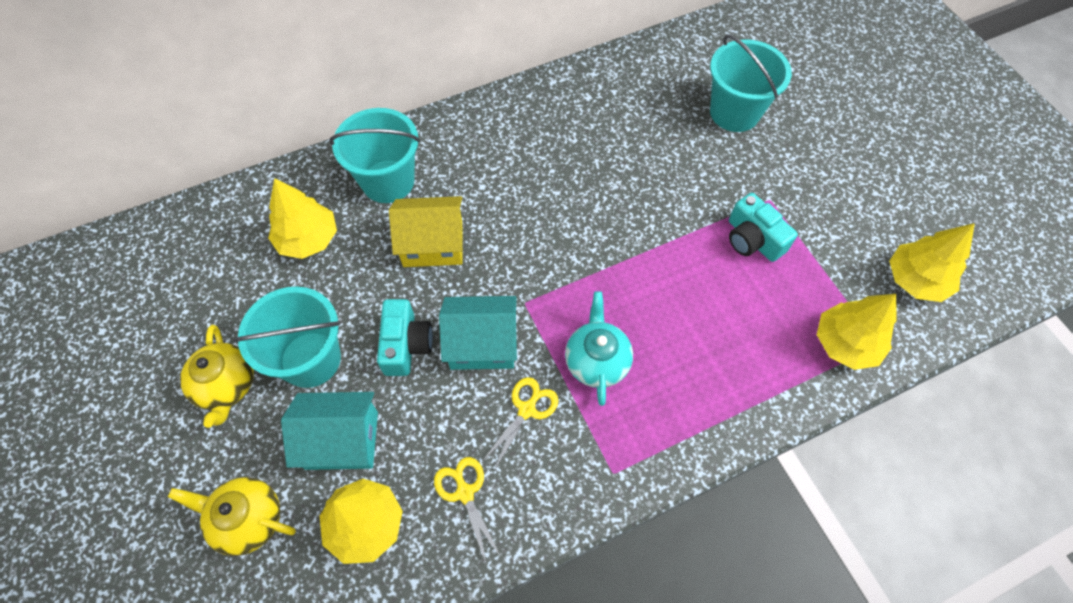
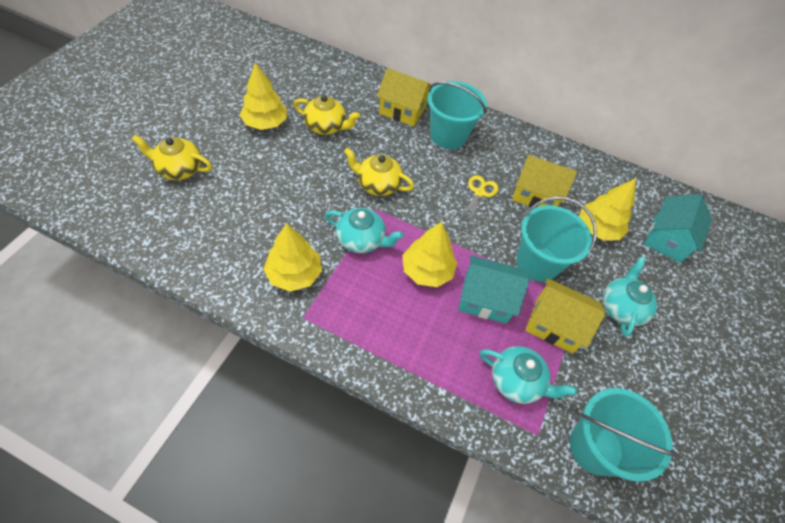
turquoise camera: [377,299,433,376] [729,193,798,262] = 2 -> none = 0
turquoise teapot: [565,291,633,406] = 1 -> [325,208,403,253] [480,346,577,404] [603,257,657,337] = 3
yellow house: [389,196,463,267] = 1 -> [377,68,431,127] [512,155,577,208] [525,278,606,354] = 3
yellow scissors: [434,457,500,563] [483,377,559,469] = 2 -> [460,175,498,223] = 1
yellow teapot: [168,477,296,556] [180,325,254,428] = 2 -> [131,135,212,180] [294,95,360,135] [344,148,414,196] = 3

